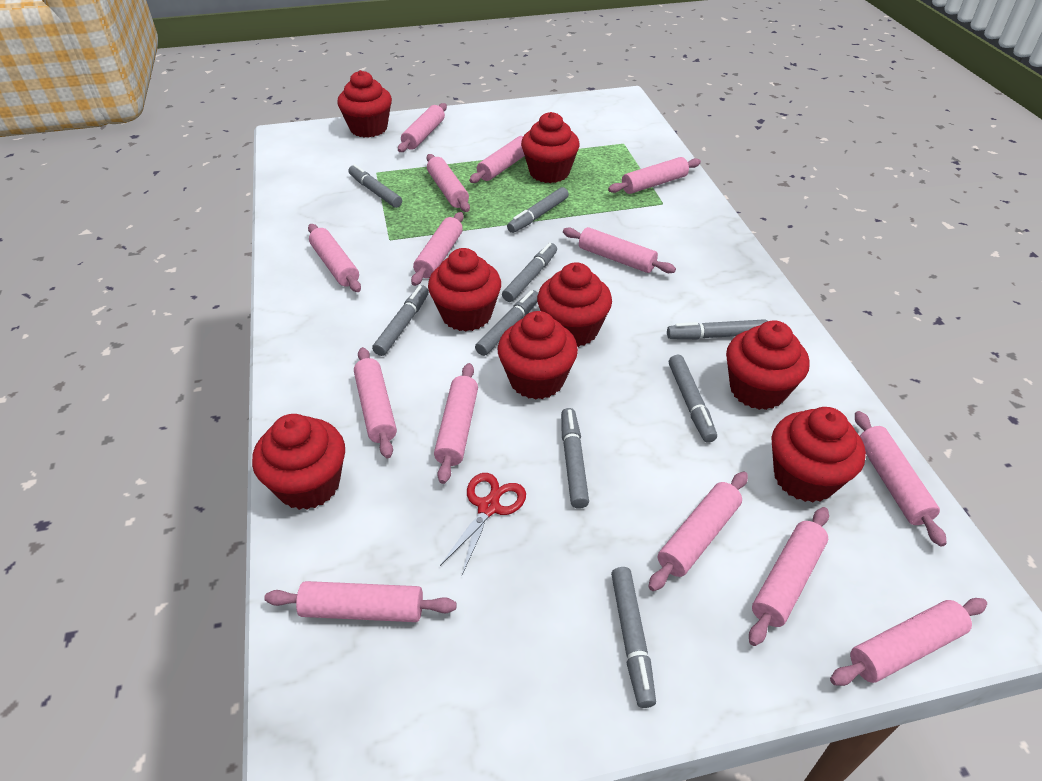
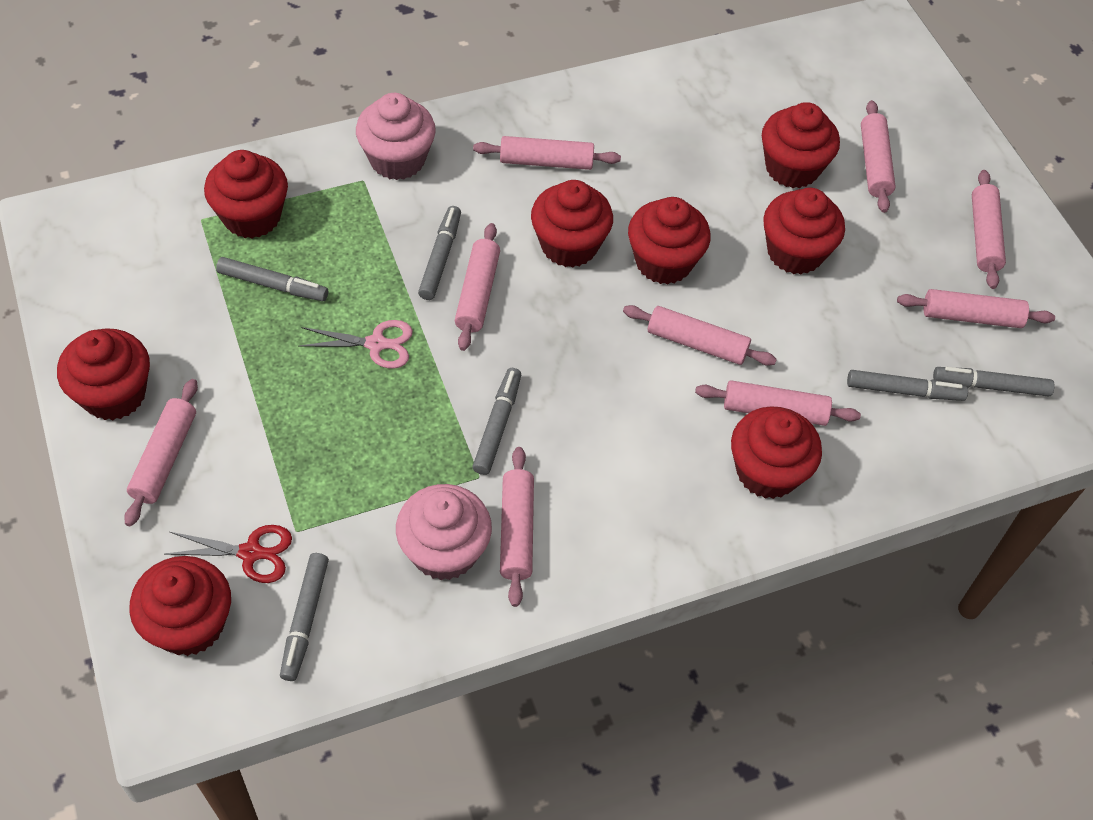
grey marker: [348,164,402,208] [372,286,429,356] [475,290,538,356] [502,243,557,302] [507,187,569,233] [561,408,589,509] [611,567,656,708] [667,319,768,339] [669,355,717,443] = 9 -> [216,257,328,301] [280,553,329,681] [418,206,461,300] [472,368,521,475] [847,370,968,401] [933,367,1054,396] = 6
pink cupcake: none = 0 -> [356,93,436,180] [396,484,492,580] = 2
pink rolling pin: [264,581,457,622] [308,224,361,292] [354,347,397,458] [398,103,447,152] [411,212,464,286] [427,154,470,212] [434,363,478,484] [469,136,525,183] [563,227,676,273] [608,157,701,194] [649,472,748,591] [749,507,829,646] [830,598,987,686] [855,411,947,547] = 14 -> [124,379,198,526] [455,223,500,351] [473,136,621,170] [500,447,534,607] [623,305,777,366] [695,380,861,426] [861,100,896,213] [897,289,1055,328] [972,170,1006,289] = 9
pink scissors: none = 0 -> [298,320,413,369] = 1

